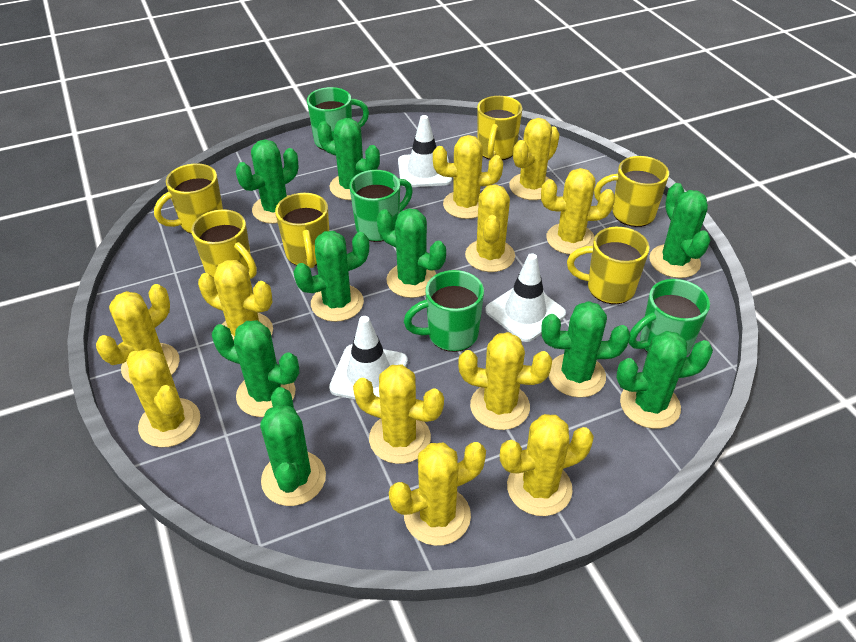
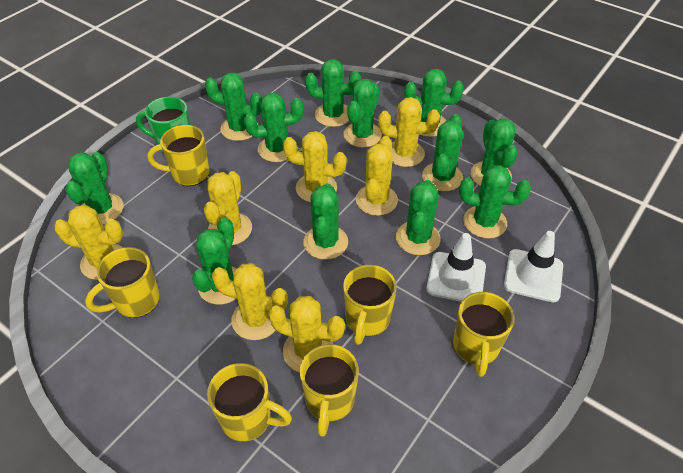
green cactus: [212,320,299,417] [236,139,299,224] [260,387,326,506] [293,231,369,322] [317,118,380,200] [377,208,446,298] [541,301,630,398] [616,331,713,429] [649,183,710,278] = 9 -> [65,152,124,224] [192,218,237,305] [205,73,262,141] [244,93,303,162] [303,183,348,260] [305,59,361,127] [343,79,382,148] [396,180,440,255] [404,69,464,137] [422,114,463,191] [459,165,531,239] [471,119,518,186] = 12
green mug: [307,87,369,151] [349,170,413,242] [404,270,484,352] [629,279,710,355] = 4 -> [136,97,190,153] = 1
white traffic cone: [329,316,408,400] [398,115,452,187] [485,253,566,342] = 3 -> [426,233,486,302] [504,231,563,302] = 2
yellow cactus: [96,284,180,384] [126,349,200,448] [198,260,273,340] [353,365,444,464] [389,442,486,546] [433,135,503,219] [458,332,552,430] [465,184,515,272] [500,414,594,516] [509,118,560,200] [541,168,615,255] = 11 -> [54,205,123,280] [204,171,252,245] [212,263,288,340] [268,296,345,373] [283,131,347,202] [356,136,398,216] [378,97,440,167] = 7

